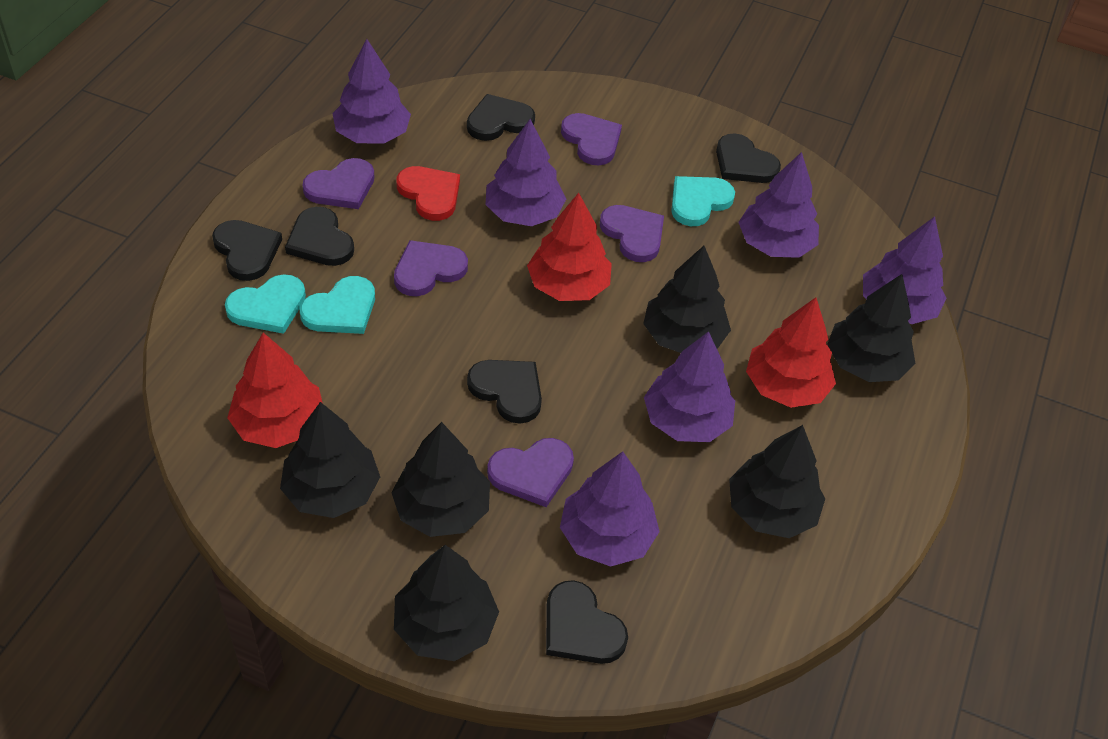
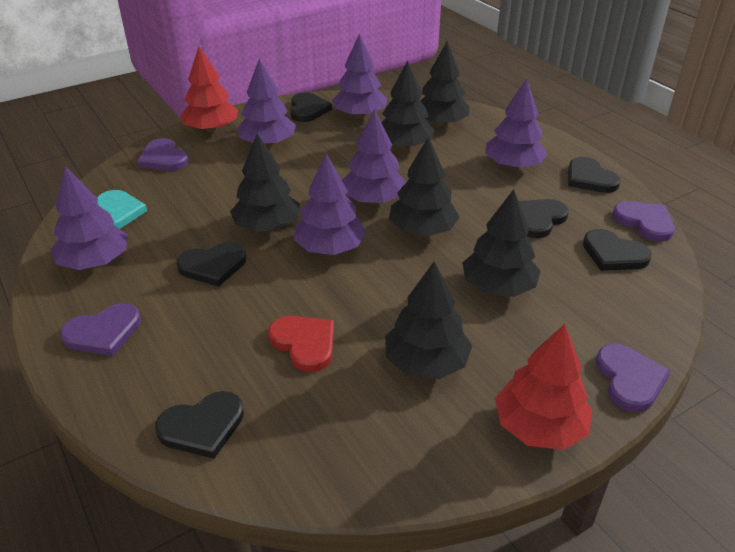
purple heart: [302,158,375,209] [394,240,468,296] [487,438,574,507] [561,113,622,166] [600,205,664,262] = 5 -> [61,303,141,356] [137,138,189,171] [596,344,670,412] [612,201,675,242] = 4
red tree: [227,333,323,448] [527,193,612,301] [746,297,836,408] = 3 -> [180,46,238,132] [495,324,592,450] = 2
turquoise heart: [225,274,306,334] [300,276,375,334] [671,176,735,226] = 3 -> [97,190,147,229] = 1

